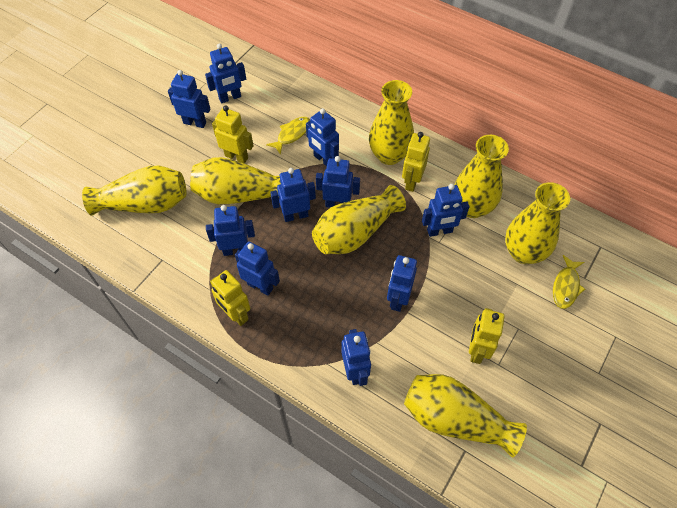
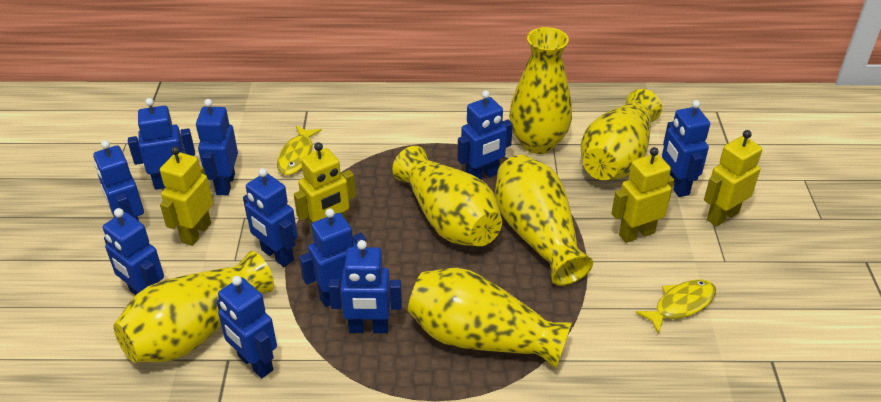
yellow vase: [82,166,186,216] [190,157,281,204] [312,185,406,254] [369,80,414,165] [404,374,527,457] [454,135,509,218] [505,182,570,264] = 7 -> [113,251,274,363] [392,146,502,246] [408,268,572,368] [495,155,593,286] [509,27,572,154] [581,89,662,180] = 6

